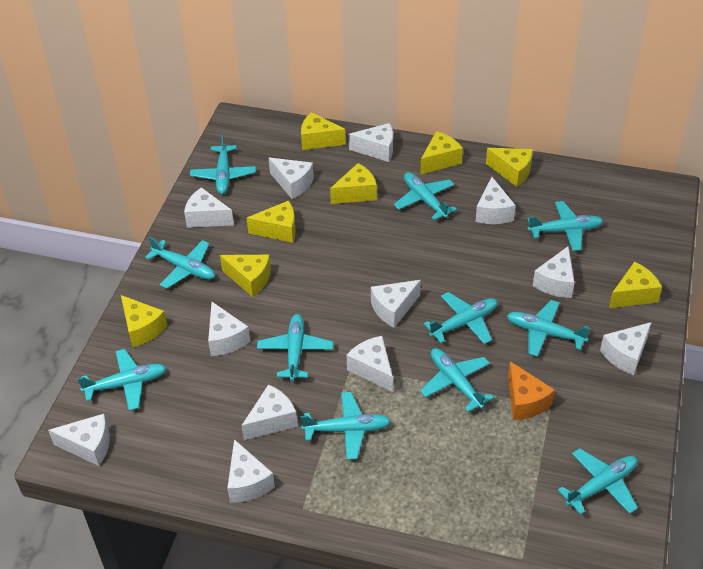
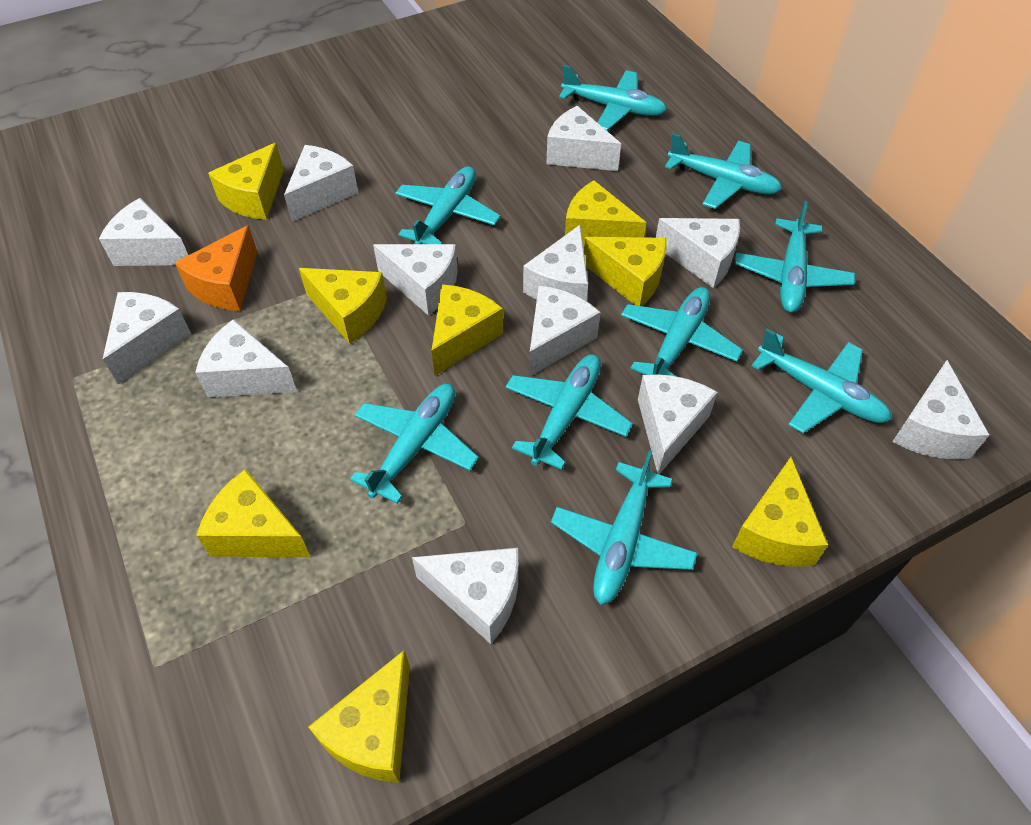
turquoise plane: [77,349,167,411] [145,237,215,289] [190,134,256,194] [257,314,333,381] [300,392,391,460] [394,172,457,220] [420,348,494,412] [424,292,498,344] [507,300,590,357] [528,201,603,251] [558,448,638,515] = 11 -> [350,384,479,504] [395,166,500,244] [505,355,633,470] [551,450,697,605] [559,65,667,131] [621,287,743,376] [665,133,782,209] [734,201,855,313] [751,329,892,433] = 9

